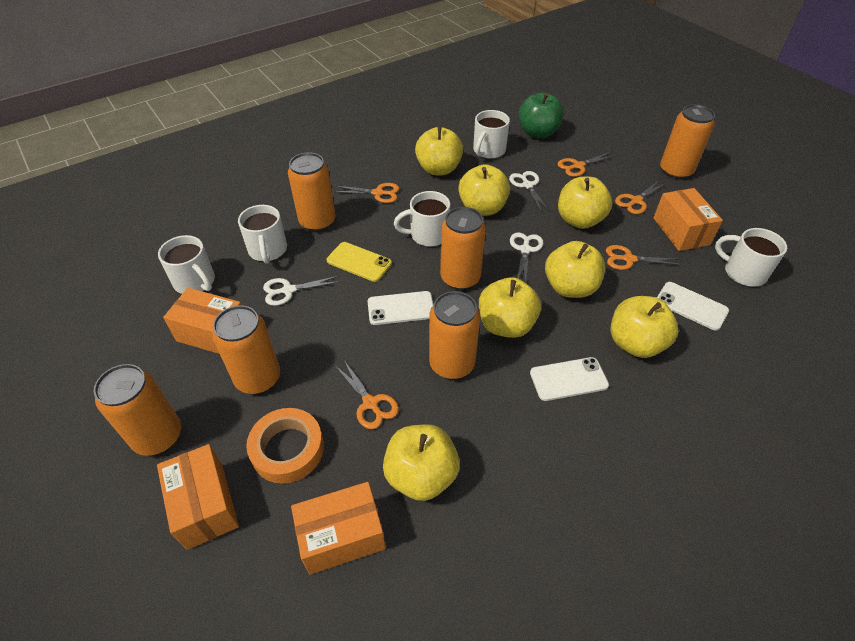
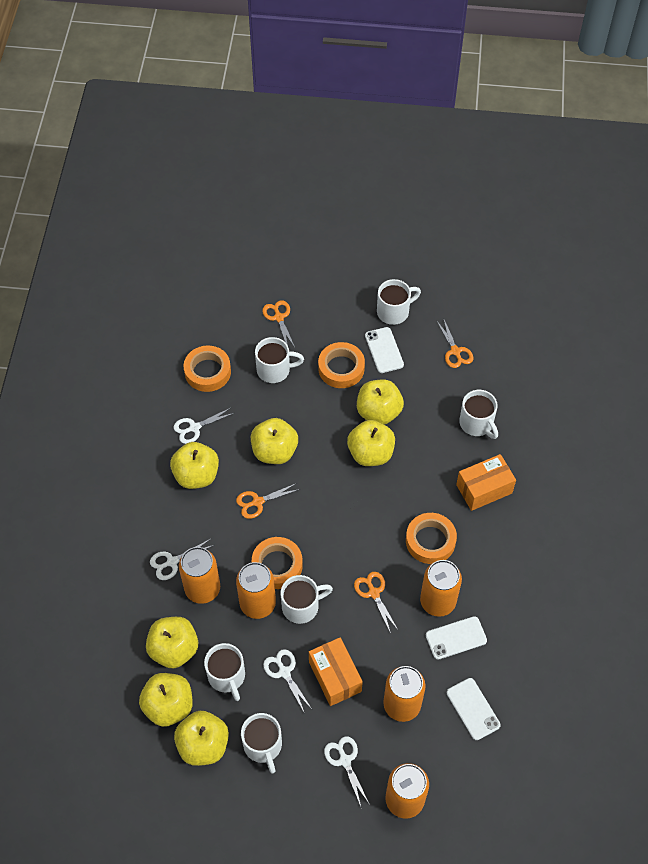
green apple: [519,93,564,139] = 1 -> none = 0
orange box: [157,444,239,550] [163,288,241,354] [291,482,386,575] [653,188,723,251] = 4 -> [309,638,363,706] [456,454,516,511] = 2
orange can: [94,364,181,456] [212,305,280,394] [288,152,335,232] [429,291,480,379] [440,207,486,290] [660,104,715,179] = 6 -> [179,547,220,604] [236,562,276,619] [383,666,425,722] [386,763,429,819] [420,560,462,617] = 5
orange scissors: [334,183,399,203] [336,360,399,429] [558,152,615,177] [606,245,682,270] [615,180,666,214] = 5 -> [236,483,300,519] [262,300,295,347] [354,572,398,633] [436,318,473,368] = 4
orange tape: [246,408,324,484] = 1 -> [184,345,231,392] [252,537,303,589] [318,342,365,388] [406,513,457,564] = 4
white mug: [158,235,215,294] [238,205,287,264] [394,191,450,247] [473,110,510,159] [715,228,787,287] = 5 -> [204,643,245,701] [241,713,282,774] [255,337,304,383] [281,575,333,624] [377,279,421,325] [459,390,498,439] = 6
white scissors: [263,276,341,306] [509,171,549,213] [510,232,543,283] = 3 -> [150,539,214,580] [174,407,234,444] [263,649,312,714] [324,736,370,806] = 4
yellow phone: [327,242,392,282] = 1 -> none = 0

